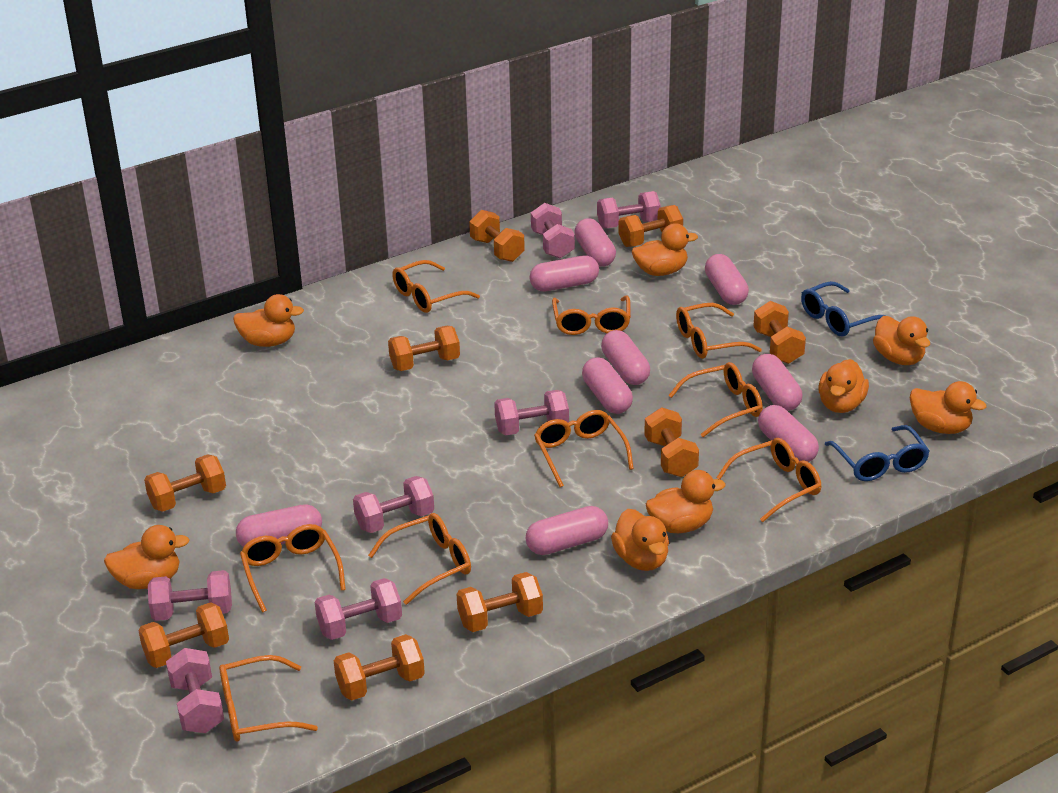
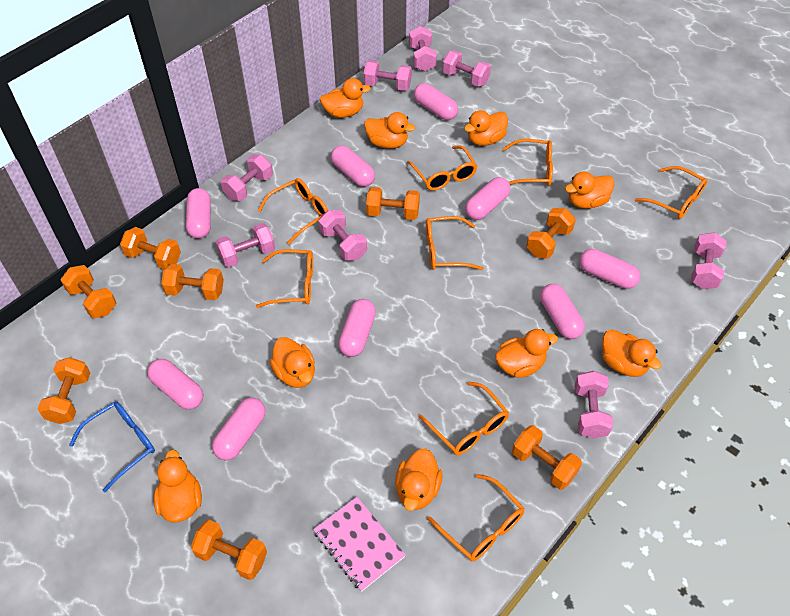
blue glasses: [801,281,885,337] [825,425,930,481] = 2 -> [69,402,155,492] = 1
orange duck: [104,525,190,589] [233,294,304,347] [611,509,669,571] [632,223,698,276] [646,470,726,533] [818,359,869,413] [873,316,930,365] [910,381,987,434] = 8 -> [154,450,202,522] [270,337,315,388] [320,78,371,118] [364,112,415,149] [395,448,442,511] [464,110,508,146] [495,329,558,378] [565,172,615,209] [602,329,662,377] = 9
orange dumbbell: [138,602,229,668] [144,454,226,512] [334,634,425,700] [388,326,460,371] [457,572,543,632] [469,210,525,262] [619,205,683,247] [644,407,699,477] [753,301,806,364] = 9 -> [38,357,90,424] [61,265,116,318] [120,227,181,269] [161,264,224,300] [191,520,267,580] [366,187,420,220] [512,425,582,490] [526,208,576,258] = 8
orange glasses: [219,655,318,742] [240,524,346,613] [368,513,471,605] [392,260,480,313] [534,410,634,487] [552,295,631,335] [668,362,763,437] [676,303,762,359] [716,438,821,522] = 9 -> [256,249,313,308] [258,178,328,244] [407,145,477,191] [419,381,509,455] [426,216,484,270] [427,474,525,562] [502,139,553,186] [635,166,708,219] = 8
pink dumbbell: [148,570,232,621] [166,648,224,733] [315,578,402,640] [353,476,434,533] [494,390,569,435] [531,203,575,259] [597,191,661,228] = 7 -> [216,223,275,267] [221,154,273,201] [319,210,367,261] [363,60,412,91] [409,26,437,71] [442,50,491,87] [575,371,613,439] [691,232,726,289] = 8
pink notebook: none = 0 -> [313,497,406,592] = 1

